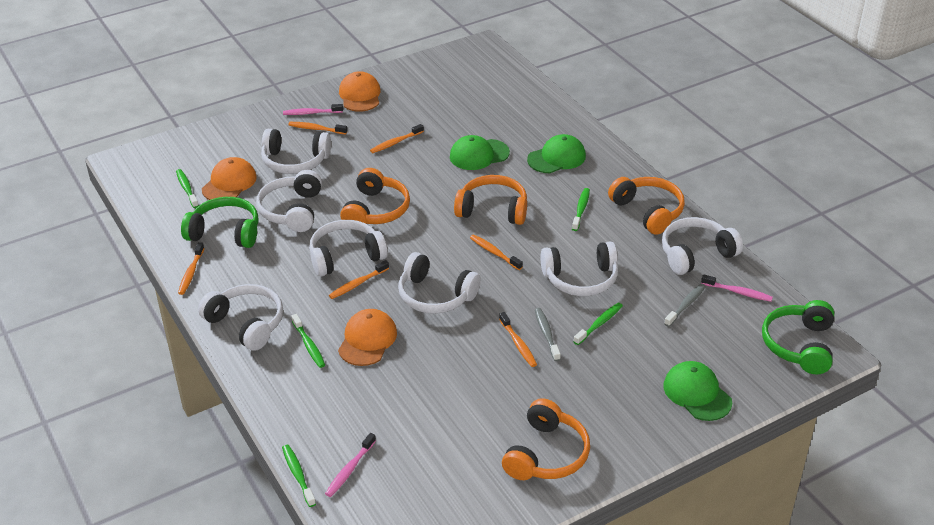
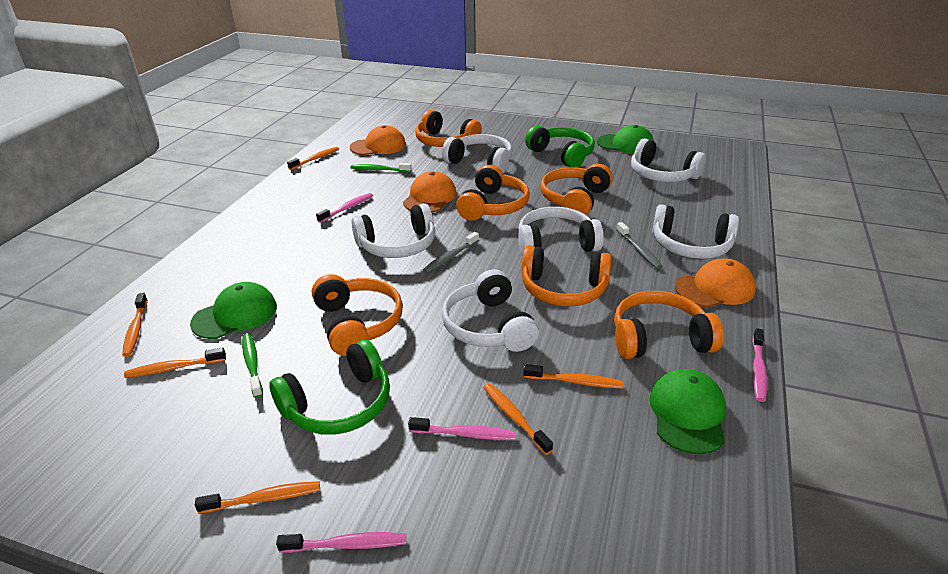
green toothbrush: [176,169,199,208] [282,445,316,507] [292,314,325,368] [572,188,590,231] [573,303,623,345] = 5 -> [242,333,263,398] [350,163,412,172] = 2
orange headphones: [340,168,410,224] [454,175,527,225] [502,398,590,480] [608,177,685,235] = 4 -> [312,274,403,356] [415,110,482,147] [456,165,530,221] [521,246,611,306] [540,164,613,215] [614,291,724,359] = 6
pink toothbrush: [283,104,343,115] [325,433,376,497] [701,274,773,302] = 3 -> [276,532,406,553] [316,193,373,223] [408,417,516,440] [752,328,767,402] = 4
white headphones: [198,284,283,351] [256,170,322,232] [261,129,331,174] [309,220,388,277] [398,252,481,314] [540,242,618,296] [662,217,743,275] = 7 -> [351,203,435,258] [442,134,512,173] [442,269,539,352] [518,207,604,256] [631,138,706,182] [652,205,739,259] = 6

